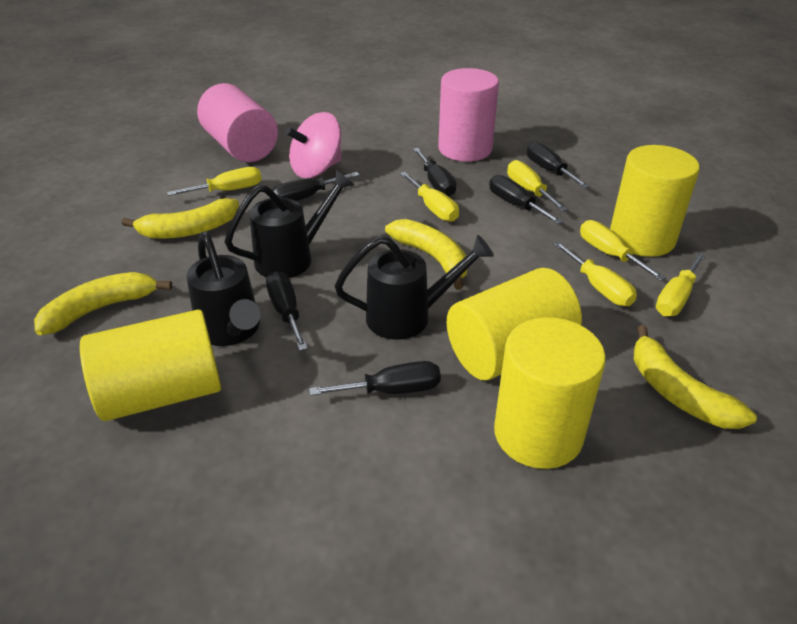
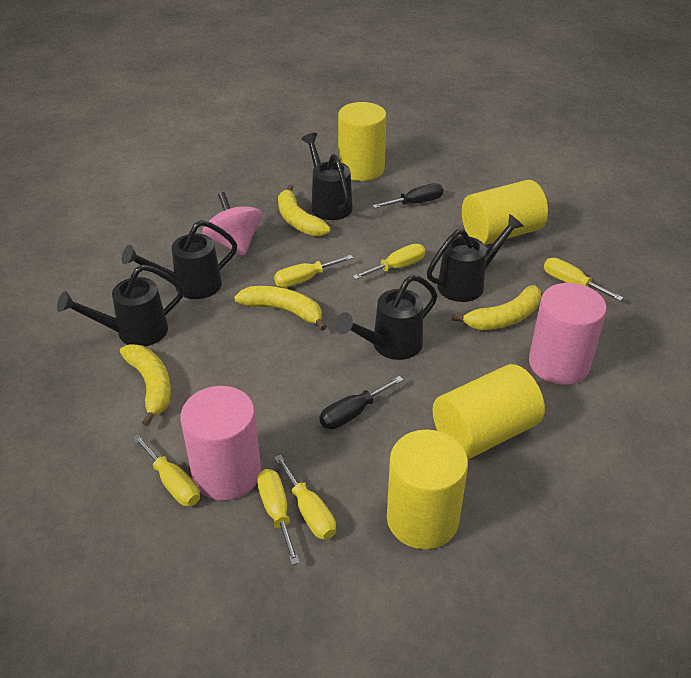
black screwdriver: [266,271,308,351] [272,172,360,201] [309,361,441,396] [413,148,456,197] [489,175,563,224] [527,142,590,188] = 6 -> [320,376,403,429] [372,183,444,208] = 2
black watering can: [186,231,260,346] [225,170,354,278] [335,235,494,340] = 3 -> [57,264,184,346] [122,220,237,299] [301,133,353,220] [335,275,437,360] [427,214,524,302] = 5

